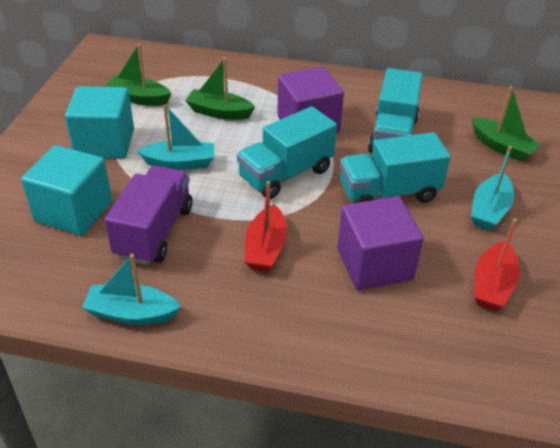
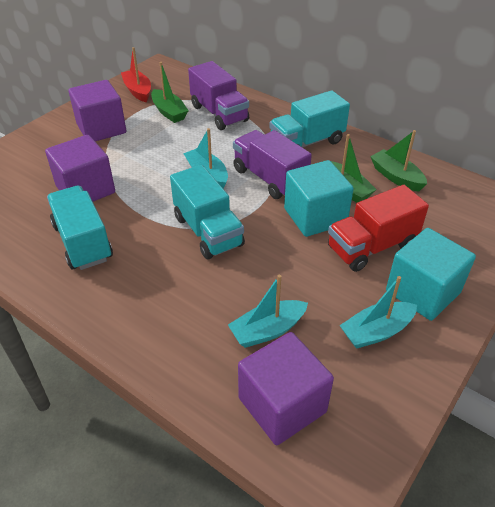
purple cube: [277,67,344,133] [337,196,424,290] = 2 -> [45,135,115,201] [68,80,126,141] [238,332,334,445] = 3
purple truck: [105,166,192,265] = 1 -> [188,61,249,130] [233,130,312,199] = 2
red boat: [244,181,287,272] [474,218,520,311] = 2 -> [121,47,151,102] = 1
red truck: none = 0 -> [328,185,429,272] = 1

